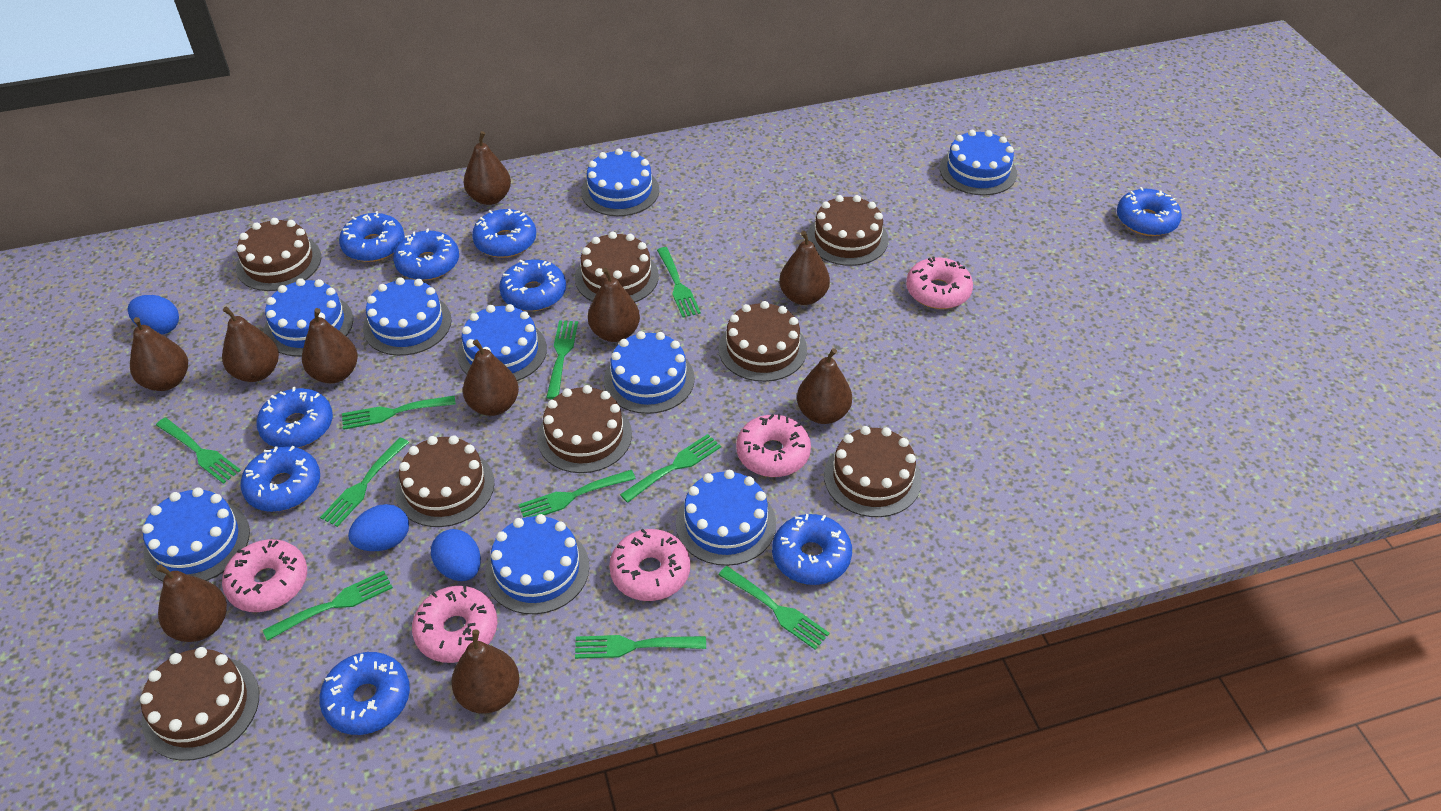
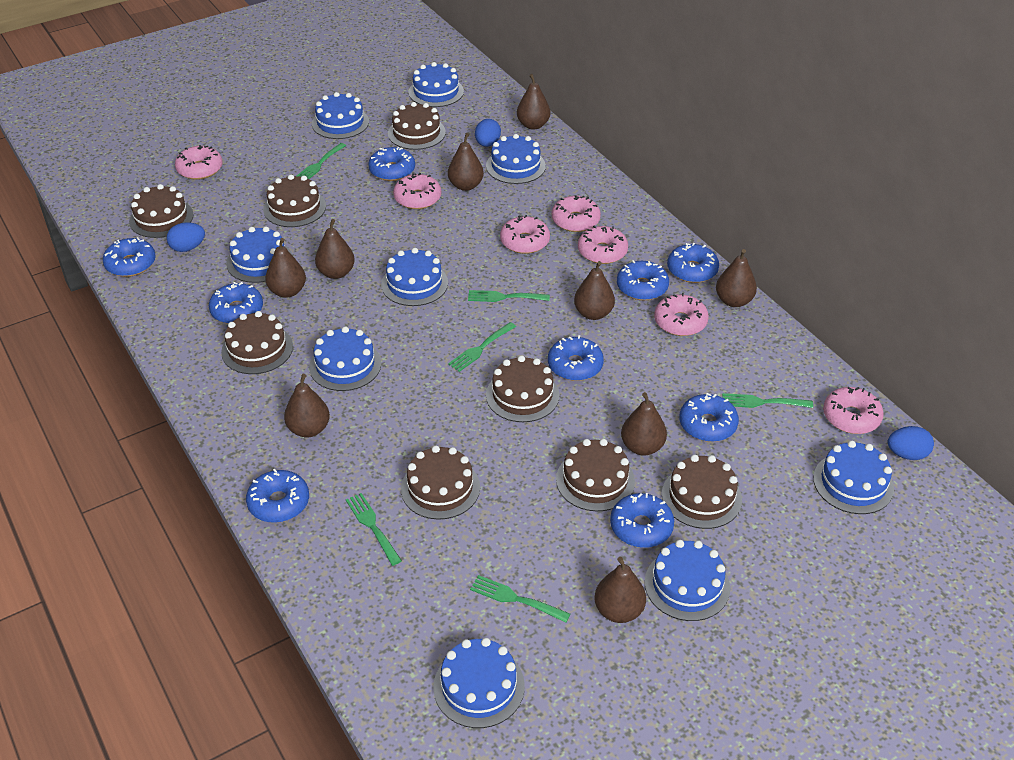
brown pear: [130,317,188,391] [156,564,227,642] [222,307,279,382] [302,308,358,383] [451,629,519,714] [463,339,519,416] [464,131,511,205] [588,268,640,342] [779,231,830,305] [797,348,852,424] = 10 -> [265,238,306,298] [284,374,330,437] [315,219,355,279] [448,133,484,191] [517,74,550,130] [574,261,615,320] [594,557,646,623] [621,392,667,456] [716,249,757,307] = 9
green fork: [156,418,241,484] [263,571,393,641] [320,437,409,527] [342,396,456,430] [518,470,636,517] [546,320,578,399] [575,635,706,659] [620,434,721,503] [657,247,701,317] [718,566,830,650] = 10 -> [297,143,346,179] [346,493,402,566] [448,322,516,372] [468,290,550,302] [470,575,570,623] [722,393,813,408] = 6
pink donut: [222,539,307,612] [412,585,497,663] [609,528,690,601] [736,414,811,477] [906,257,973,309] = 5 -> [175,145,223,180] [393,173,441,209] [500,215,550,254] [552,195,601,232] [578,225,628,264] [654,293,709,336] [823,387,884,434] = 7

